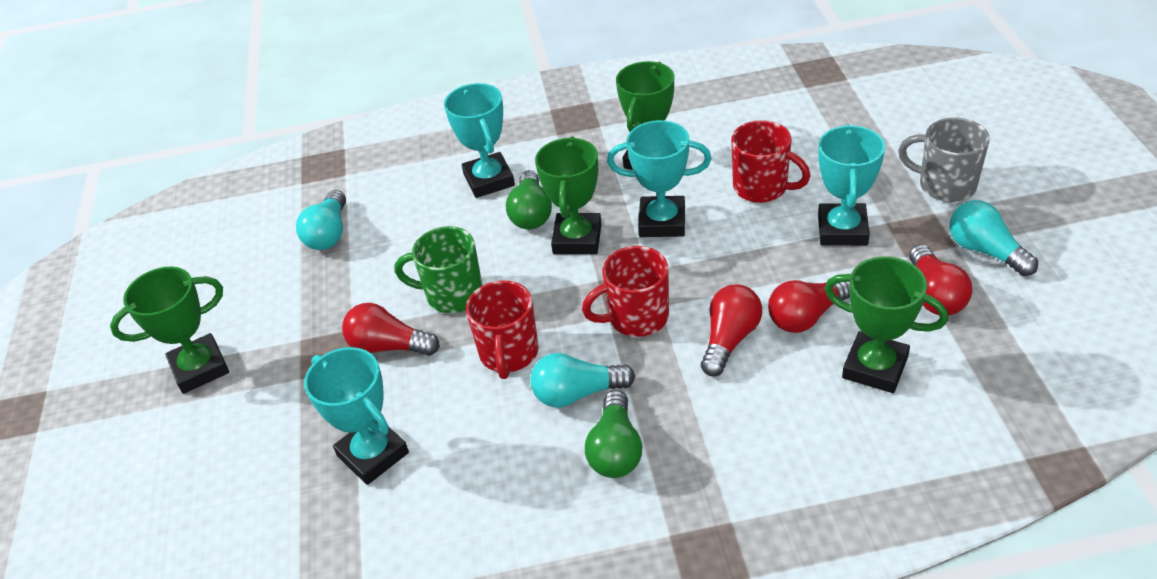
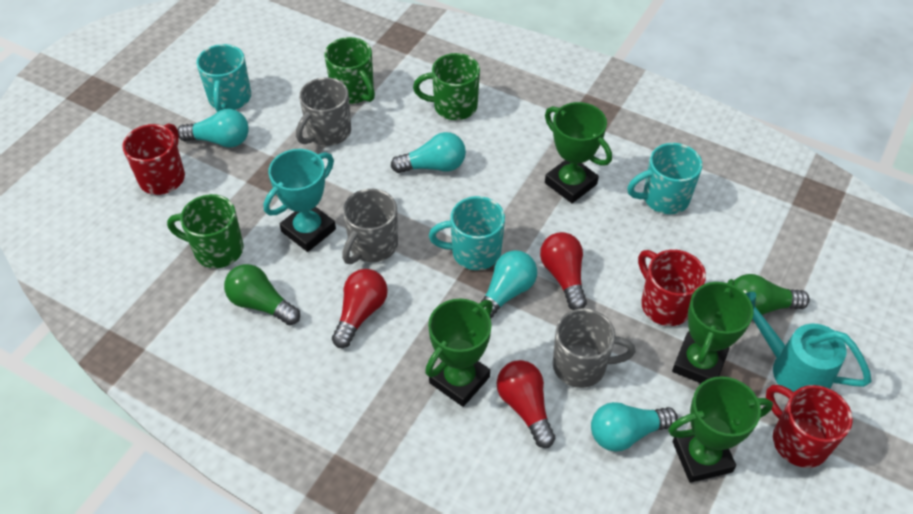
green mug: [395,226,483,313] = 1 -> [167,194,243,268] [324,37,375,104] [413,53,480,120] = 3
grey mug: [898,118,990,202] = 1 -> [296,77,351,146] [342,189,398,264] [553,308,636,388] = 3
red light bulb: [342,303,440,356] [701,284,762,376] [768,280,850,333] [909,245,972,315] = 4 -> [332,269,388,348] [497,360,555,448] [540,232,587,310] = 3
turquoise light bulb: [296,190,346,250] [530,353,635,407] [949,200,1038,276] = 3 -> [178,109,249,147] [391,132,466,173] [481,250,537,318] [591,402,678,452] = 4
turquoise mug: none = 0 -> [196,44,251,112] [429,196,505,270] [627,143,703,214] = 3
turquoise trophy: [304,347,409,485] [444,83,515,198] [607,120,712,237] [818,124,885,246] = 4 -> [263,149,336,252] = 1
turquoise watering can: none = 0 -> [745,292,872,392] = 1

